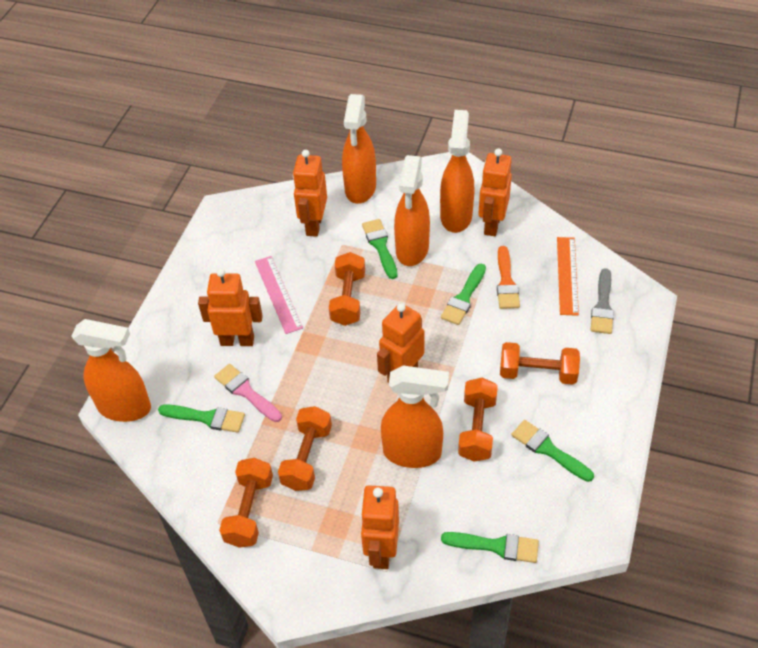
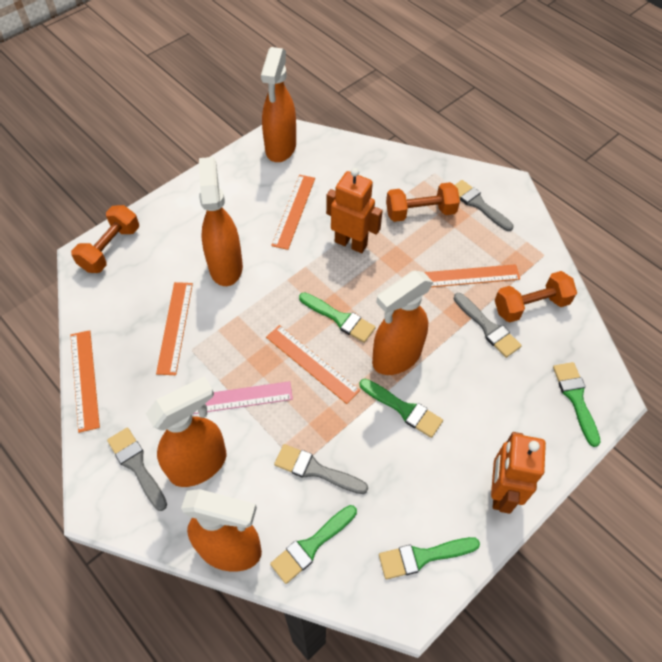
grey brush: [591,268,614,334] = 1 -> [107,428,167,511] [274,444,368,494] [454,293,522,358] [455,180,513,231] = 4
orange brush: [497,246,520,309] = 1 -> none = 0
orange dumbbell: [219,458,273,548] [278,406,332,491] [329,252,365,326] [458,378,498,462] [500,342,580,385] = 5 -> [71,205,139,273] [386,182,460,222] [495,271,577,323] = 3
orange robot: [198,268,263,346] [293,150,327,237] [360,485,399,569] [377,303,424,384] [478,149,512,236] = 5 -> [326,168,383,253] [491,432,546,514] = 2
orange ruler: [557,237,579,316] = 1 -> [71,330,100,433] [156,282,193,375] [266,325,360,404] [271,175,315,250] [424,264,520,287] = 5
pink brush: [214,364,282,422] = 1 -> none = 0

